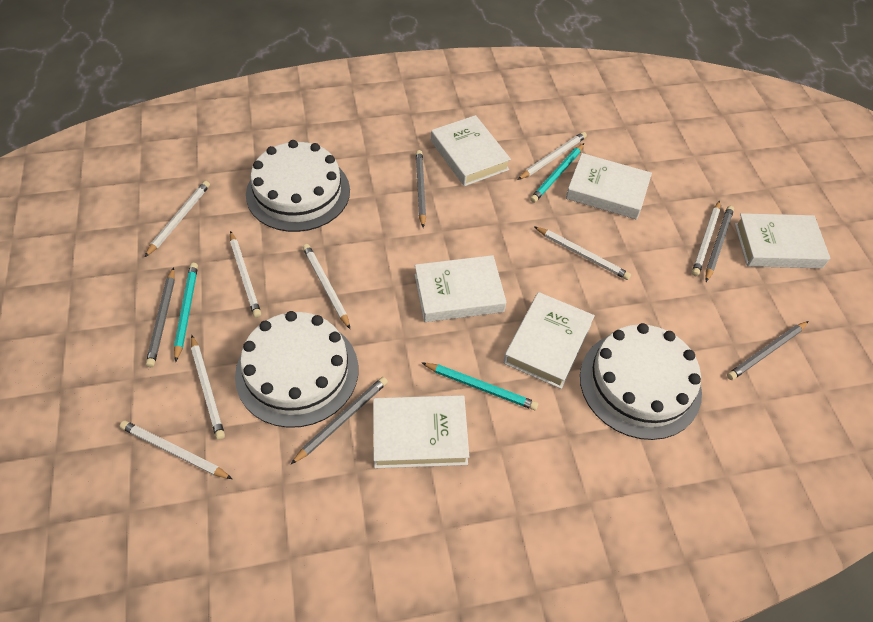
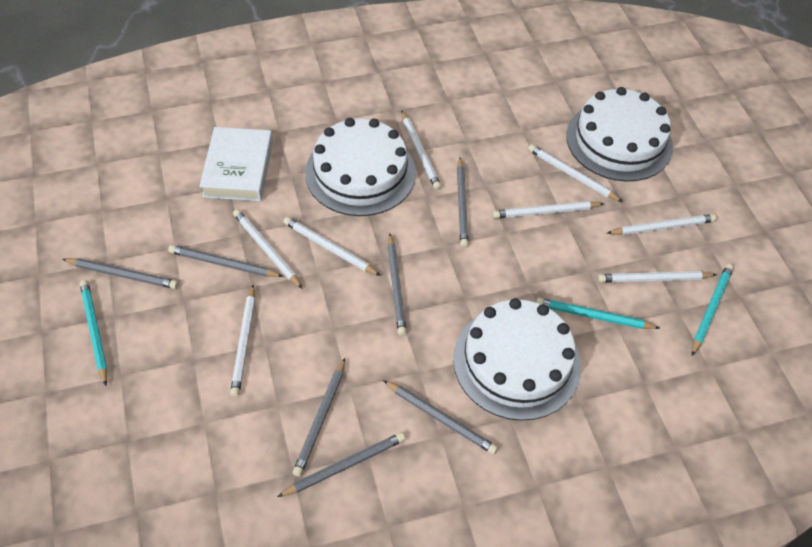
grey pencil: [146,267,175,367] [291,377,388,464] [416,150,426,228] [705,206,734,282] [727,321,809,380] = 5 -> [62,258,178,289] [168,245,284,277] [277,432,405,497] [293,358,345,477] [383,380,498,455] [387,234,407,336] [457,158,468,248] = 7
white book: [373,395,469,468] [415,255,506,322] [431,115,511,186] [503,292,595,389] [566,153,652,220] [735,213,830,268] = 6 -> [199,127,273,201] = 1

